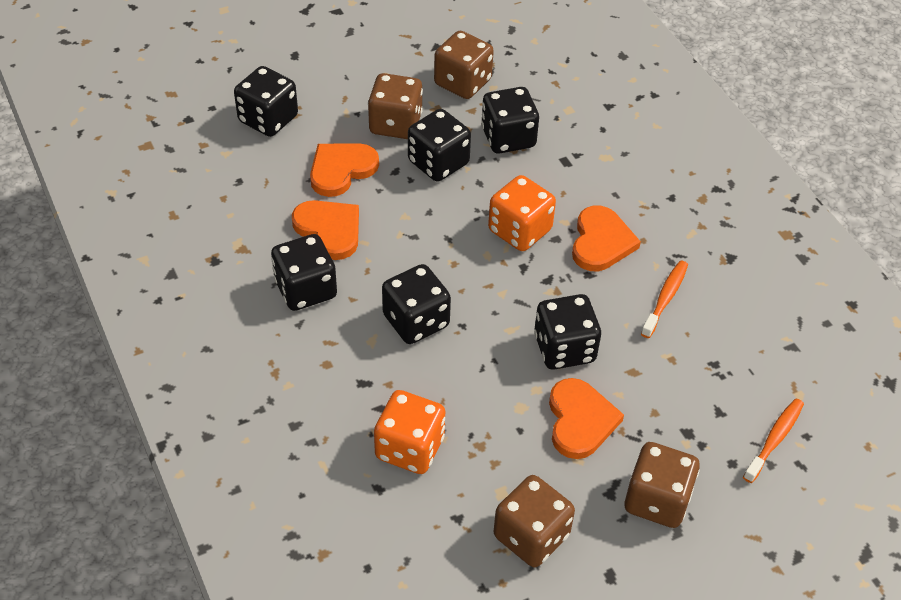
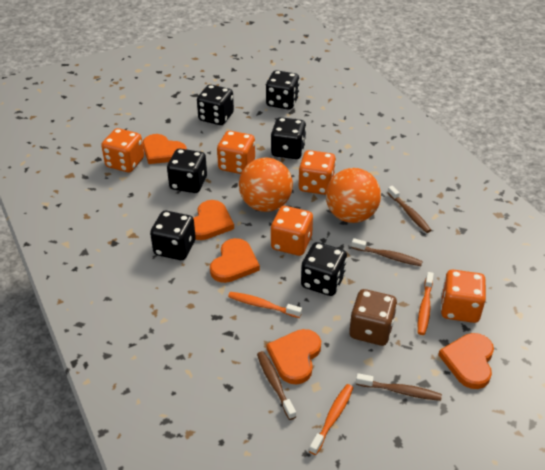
brown dice: [368,73,423,139] [434,31,494,99] [494,475,575,567] [625,442,700,528] = 4 -> [349,289,397,346] = 1
brown toothbrush: none = 0 -> [257,351,296,420] [351,238,423,266] [356,373,442,401] [387,186,431,233] = 4
orange ball: none = 0 -> [239,158,293,212] [326,168,381,223] = 2
orange dice: [374,390,445,474] [488,175,556,251] = 2 -> [101,128,144,172] [217,131,255,174] [271,206,313,256] [299,150,336,195] [441,270,486,323] = 5
orange heart: [292,200,359,260] [310,144,379,197] [549,378,624,459] [572,206,641,271] = 4 -> [143,134,187,164] [193,200,234,240] [210,238,260,283] [266,329,321,385] [438,333,494,389] = 5
orange toothbrush: [641,260,688,338] [743,399,804,483] = 2 -> [228,292,302,318] [309,384,353,455] [418,272,434,335] = 3

